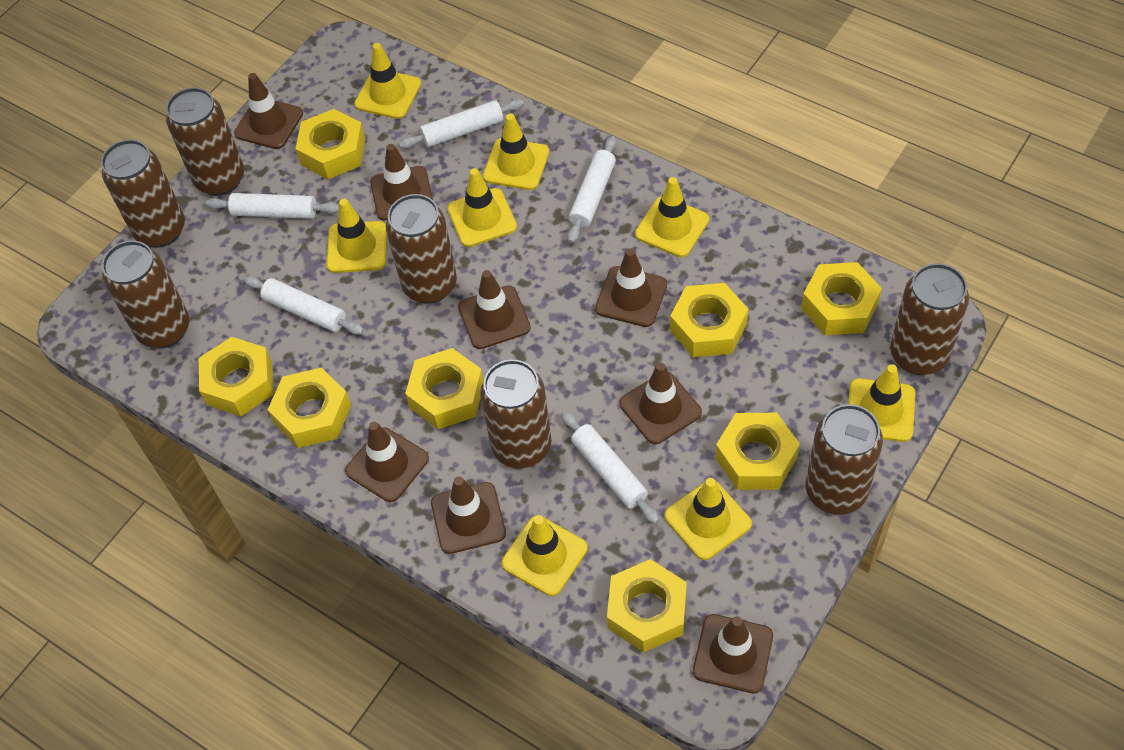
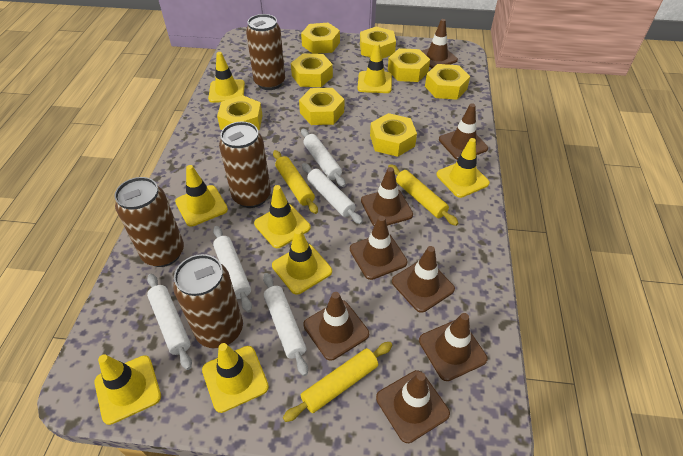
brown can: [101,139,185,248] [102,241,190,348] [166,87,244,196] [386,194,457,304] [480,359,551,468] [805,404,883,515] [890,263,969,375] = 7 -> [114,177,184,267] [173,254,243,348] [219,122,271,208] [246,14,285,90] = 4
yellow rolling pin: none = 0 -> [273,150,318,214] [283,342,393,422] [388,164,458,226] = 3

